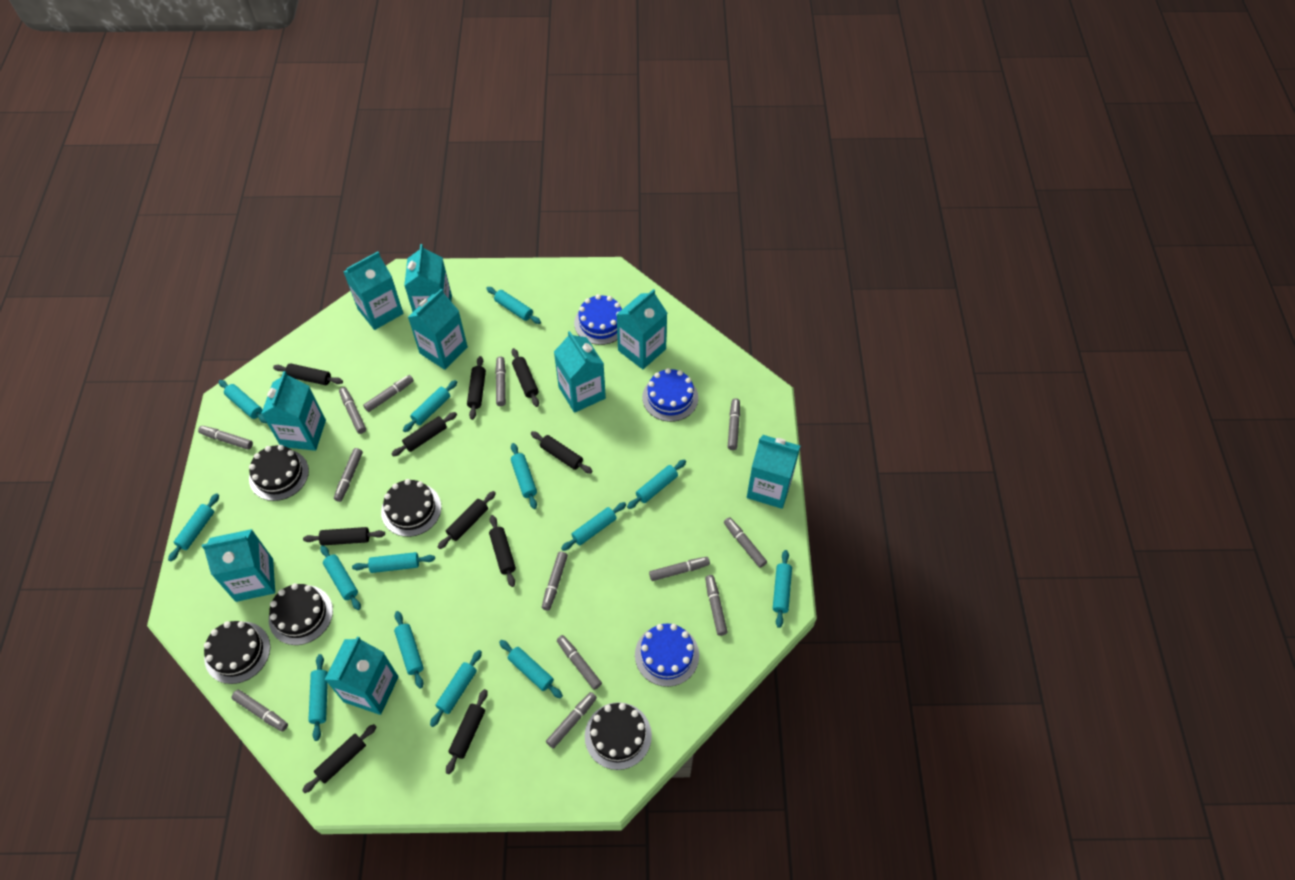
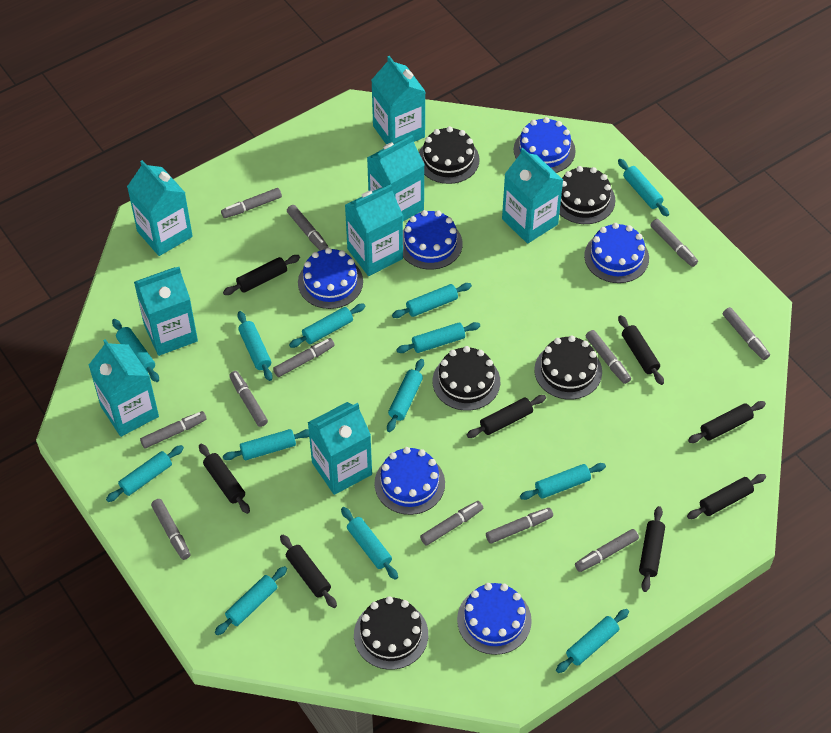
black rolling pin: [273,363,343,385] [302,724,376,793] [303,527,385,545] [392,412,457,456] [438,491,496,549] [446,689,488,774] [467,356,486,420] [489,515,516,587] [511,348,539,407] [531,431,593,474] = 10 -> [199,444,250,514] [223,255,300,295] [280,535,337,608] [467,395,546,438] [618,315,664,385] [639,506,665,592] [687,474,766,519] [688,401,766,443] = 8
blue cake: [574,294,622,345] [635,624,699,687] [642,368,698,422] = 3 -> [298,248,363,309] [374,447,445,515] [403,210,463,270] [457,583,532,655] [514,117,576,173] [584,223,649,283] = 6
grey marker: [198,426,253,450] [231,690,288,732] [334,448,363,502] [339,387,366,434] [363,375,414,412] [495,357,506,406] [542,551,568,611] [546,692,597,749] [557,635,602,690] [649,557,710,581] [705,575,727,636] [724,517,767,568] [728,398,740,450] = 13 -> [140,411,207,448] [151,499,190,560] [221,188,282,218] [229,371,268,427] [273,338,335,377] [287,205,329,251] [420,501,483,546] [486,508,553,544] [575,529,639,572] [586,330,631,384] [650,219,698,267] [723,307,770,360] = 12
turquoise carton: [202,529,275,602] [261,371,326,451] [324,636,399,715] [344,251,403,330] [404,244,452,312] [408,289,468,370] [554,331,606,413] [616,289,667,369] [747,435,800,509] = 9 -> [89,339,159,437] [127,160,193,256] [134,267,198,356] [307,402,372,495] [345,184,403,276] [367,135,425,221] [372,56,426,144] [502,148,563,244] = 8
turquoise rolling pin: [168,493,219,562] [218,380,267,423] [308,654,328,741] [320,545,361,610] [352,552,435,573] [394,611,424,689] [403,380,457,432] [430,650,482,727] [486,287,541,324] [499,640,563,699] [511,443,537,509] [561,502,626,551] [627,460,686,509] [773,550,792,628] = 14 -> [106,445,184,502] [112,319,159,382] [215,566,287,635] [223,429,309,460] [237,311,273,381] [289,304,365,348] [341,507,398,580] [387,359,424,432] [392,283,472,318] [396,322,480,353] [520,463,606,500] [556,609,629,673] [618,159,669,216] = 13

